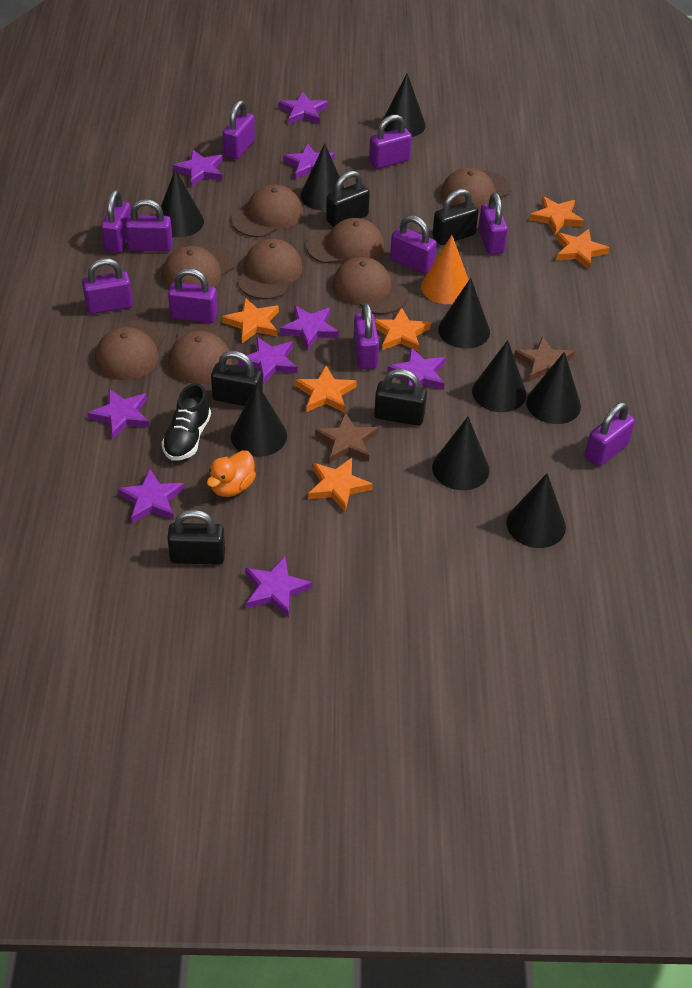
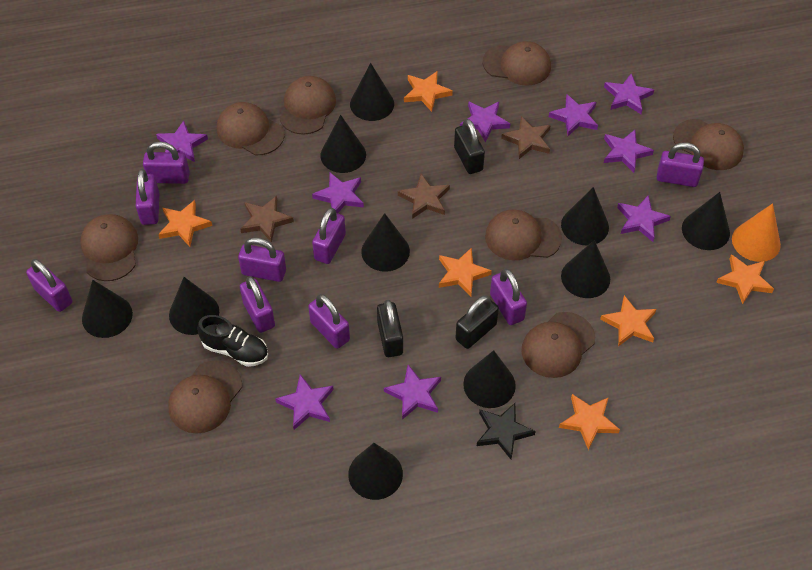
black cone: [161,169,204,237] [231,383,287,457] [300,143,344,211] [383,73,426,137] [432,417,489,490] [438,278,490,349] [472,340,527,412] [506,473,566,548] [526,352,581,424] = 9 -> [82,280,133,338] [169,277,219,335] [321,115,366,173] [348,443,403,500] [350,63,394,121] [361,213,410,272] [463,350,516,408] [561,187,609,246] [561,240,610,298] [682,192,730,250] = 10
black padlock: [167,510,225,565] [211,351,263,406] [326,171,370,227] [374,369,427,426] [432,189,479,245] = 5 -> [377,300,403,357] [454,119,485,174] [455,295,499,349] = 3
black star: none = 0 -> [477,403,536,459] = 1
brown star: [315,413,378,463] [514,336,574,381] = 2 -> [240,196,294,243] [398,174,450,219] [501,116,551,159] = 3
orange duck: [207,450,256,497] = 1 -> none = 0
purple padlock: [82,258,133,314] [101,190,131,253] [125,199,173,252] [168,268,218,323] [223,100,255,159] [353,303,379,369] [369,114,412,169] [390,215,437,274] [478,192,508,255] [585,402,635,466] = 10 -> [26,259,72,312] [136,169,159,225] [143,142,190,184] [238,237,286,282] [240,276,275,333] [308,294,350,349] [312,208,346,264] [490,269,527,325] [657,142,704,187] = 9

